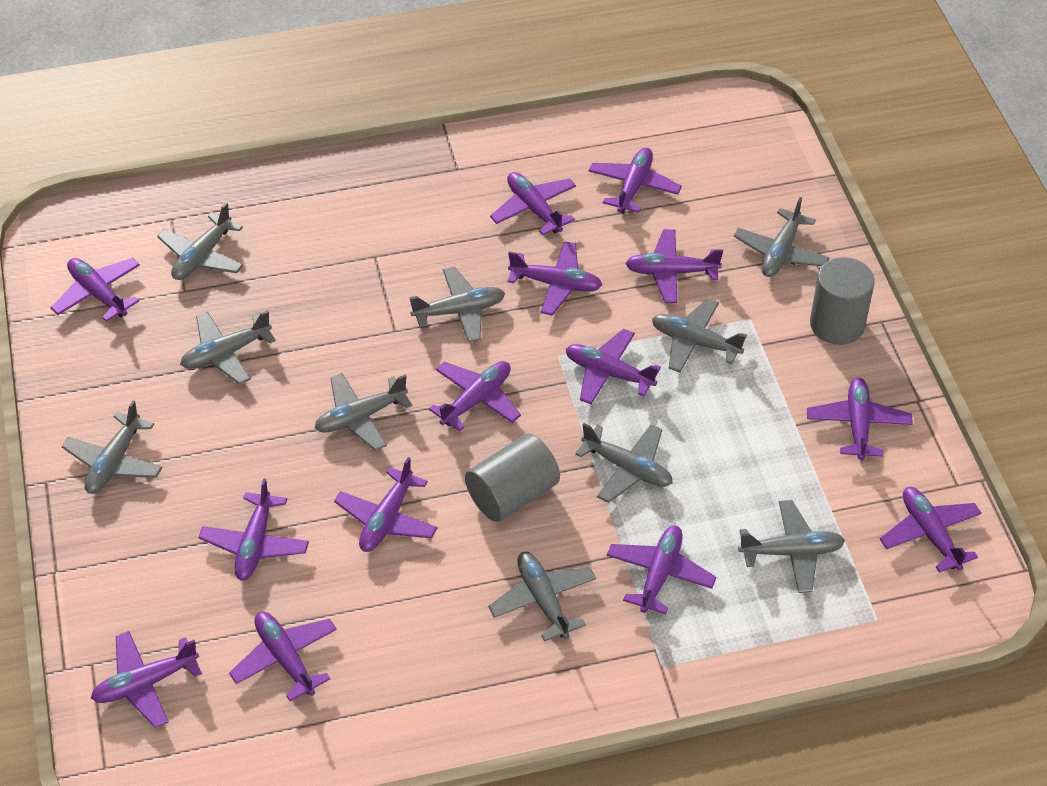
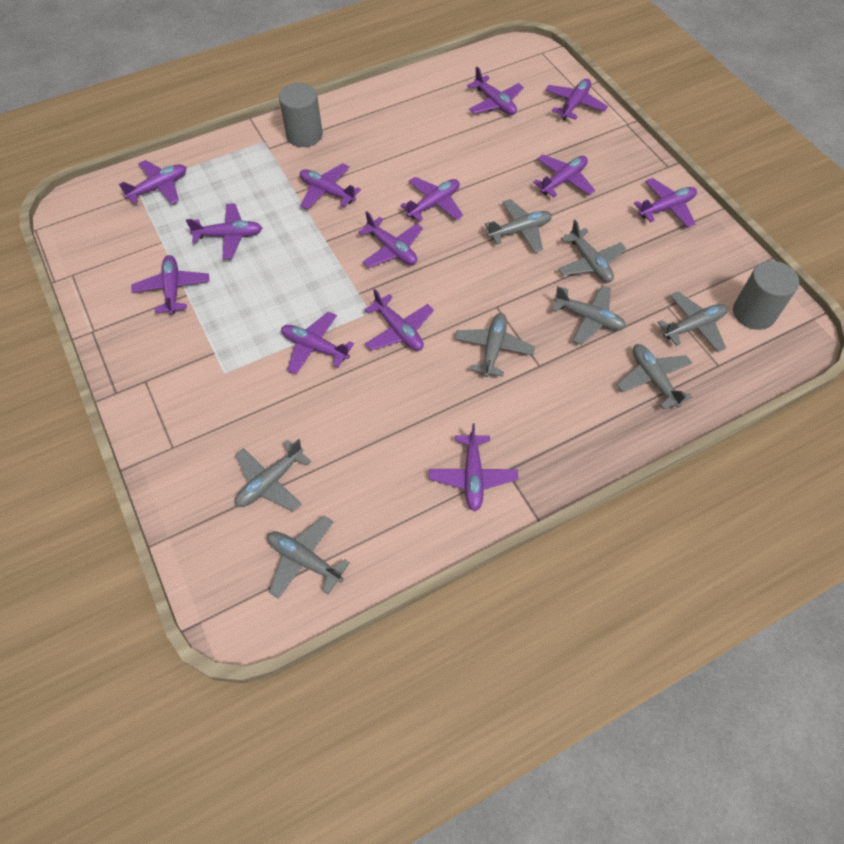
grey plane: [62,400,162,494] [157,202,244,280] [180,310,276,385] [315,373,412,451] [410,267,505,342] [488,552,596,642] [575,423,673,503] [652,298,747,373] [734,197,830,277] [738,500,845,593] = 10 -> [235,439,311,512] [267,516,350,599] [454,313,535,377] [485,199,552,252] [552,285,626,345] [558,220,626,283] [617,344,692,410] [657,291,728,352] = 8
purple plane: [51,258,140,322] [91,631,202,728] [198,478,309,580] [229,612,337,701] [334,457,438,552] [429,361,521,431] [490,172,576,235] [508,241,602,316] [566,329,661,405] [588,147,682,213] [607,526,716,614] [625,229,723,303] [807,378,913,460] [880,487,982,573] = 14 -> [119,160,186,204] [131,255,209,315] [186,203,262,259] [281,311,354,375] [300,163,361,210] [358,211,423,268] [364,289,434,351] [400,177,463,222] [429,424,518,511] [467,67,524,115] [533,155,595,197] [545,79,608,120] [634,178,697,228] = 13

